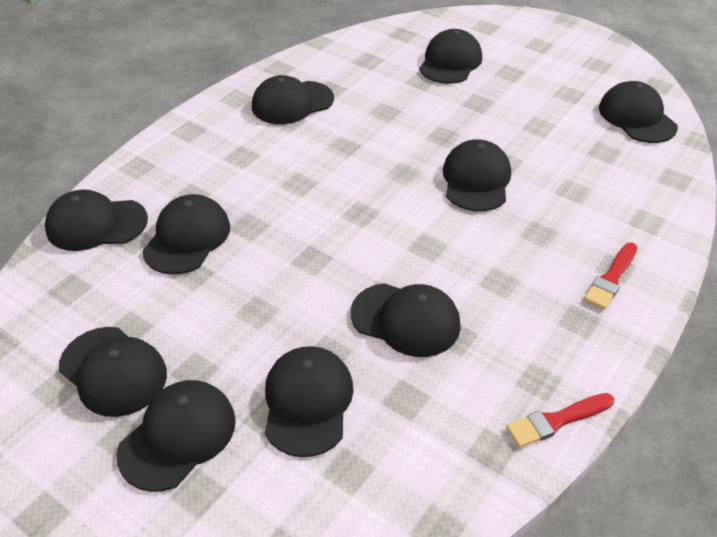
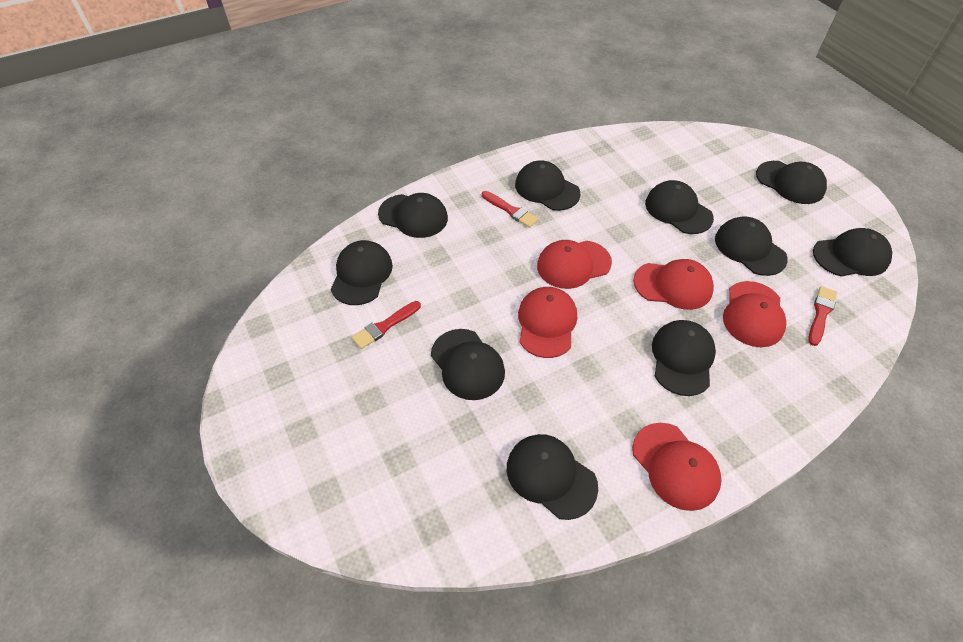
red brush: [506,393,614,448] [584,243,637,310] = 2 -> [352,301,421,349] [482,191,539,228] [808,286,837,346] = 3
red cap: none = 0 -> [518,287,577,358] [537,240,612,289] [632,423,722,511] [633,259,714,310] [723,281,786,347] = 5

